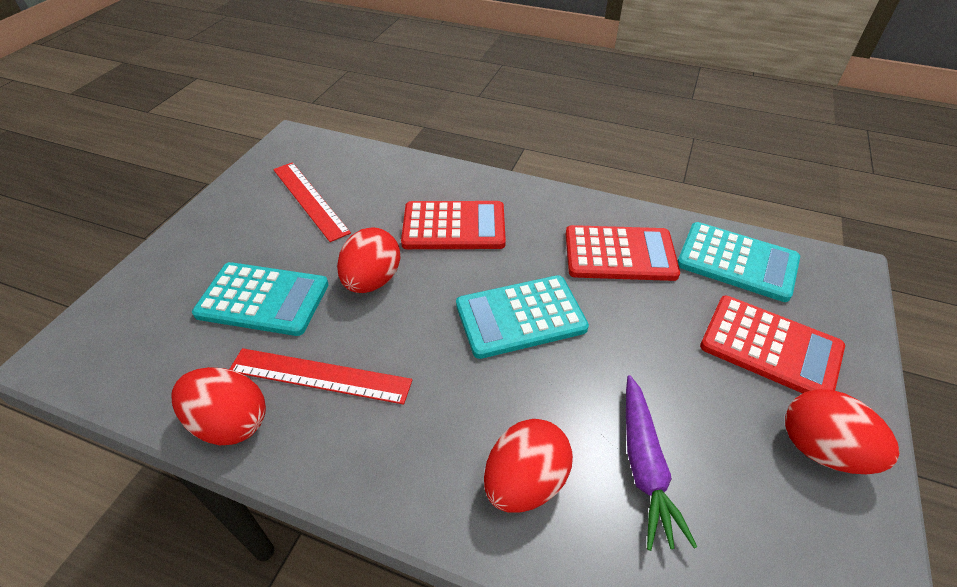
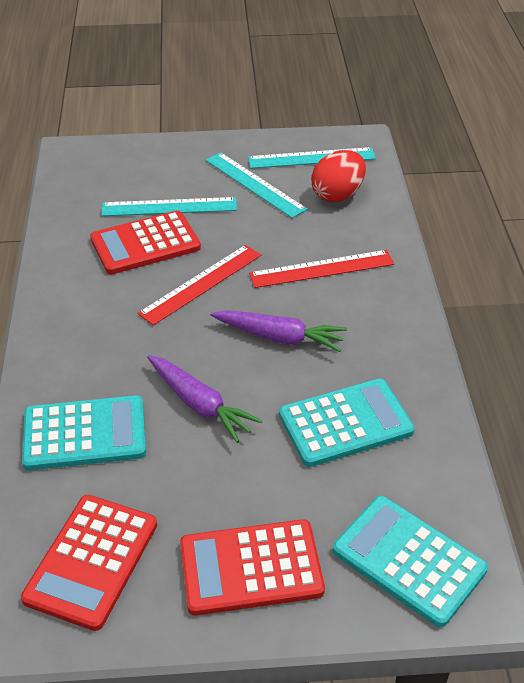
purple carrot: [626,375,697,551] = 1 -> [147,355,262,443] [211,310,347,352] = 2
red egg: [171,367,266,445] [337,227,401,293] [484,419,573,513] [785,389,899,474] = 4 -> [311,150,366,202] = 1
turquoise ruler: none = 0 -> [101,197,237,216] [206,152,307,218] [248,147,376,169] = 3

